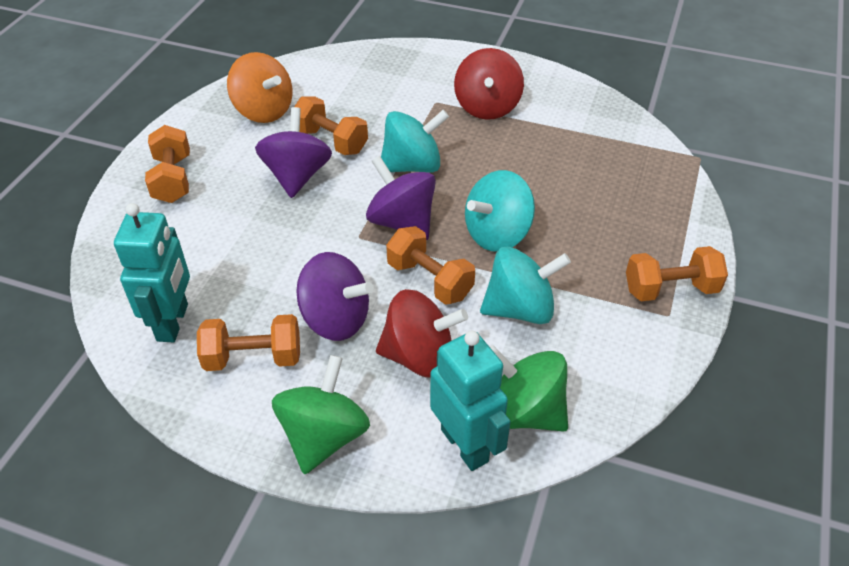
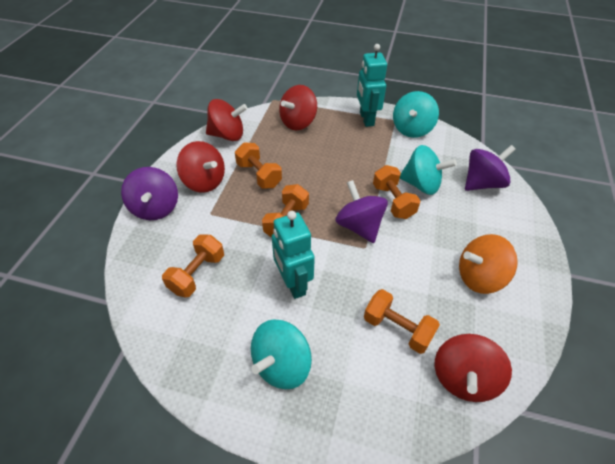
green spinning top: [272,355,370,474] [489,345,568,432] = 2 -> none = 0
red spinning top: [376,289,468,378] [454,48,524,120] = 2 -> [176,141,225,193] [206,99,247,141] [279,85,317,131] [435,334,512,402] = 4

